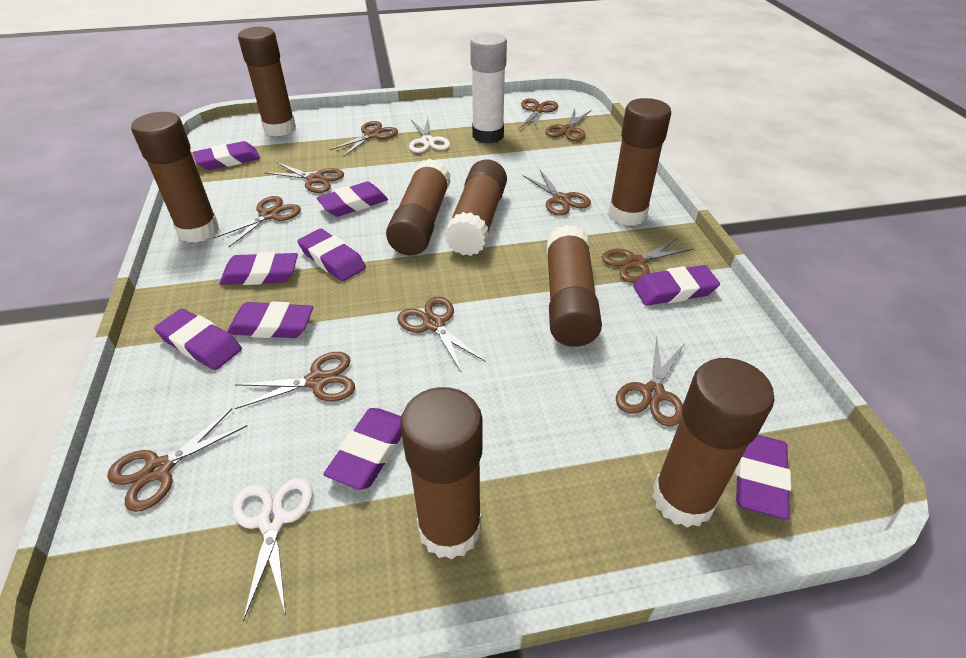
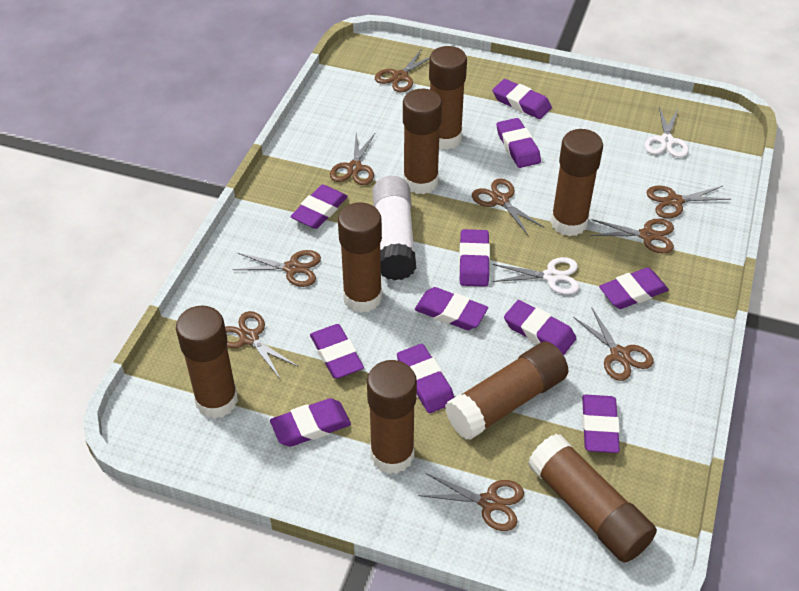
brown scissors: [107,409,247,512] [213,196,301,247] [235,352,355,409] [264,162,344,193] [330,121,398,157] [397,297,486,373] [519,98,558,130] [523,170,591,216] [545,109,591,141] [602,238,694,283] [616,338,685,426] = 11 -> [225,311,299,378] [233,250,321,287] [330,133,375,185] [375,49,429,92] [419,473,524,531] [472,178,545,235] [573,308,654,381] [590,219,674,254] [646,186,731,218] = 9
purple eraser: [154,309,242,370] [193,141,260,170] [220,252,298,285] [227,301,314,338] [297,228,366,281] [317,181,388,217] [324,408,402,490] [633,265,720,306] [735,435,791,520] = 9 -> [270,398,351,447] [290,185,348,229] [310,324,364,379] [397,344,454,413] [415,287,488,330] [459,229,490,287] [492,79,552,119] [496,118,541,168] [504,300,576,356] [582,394,620,453] [599,268,669,309] = 11

